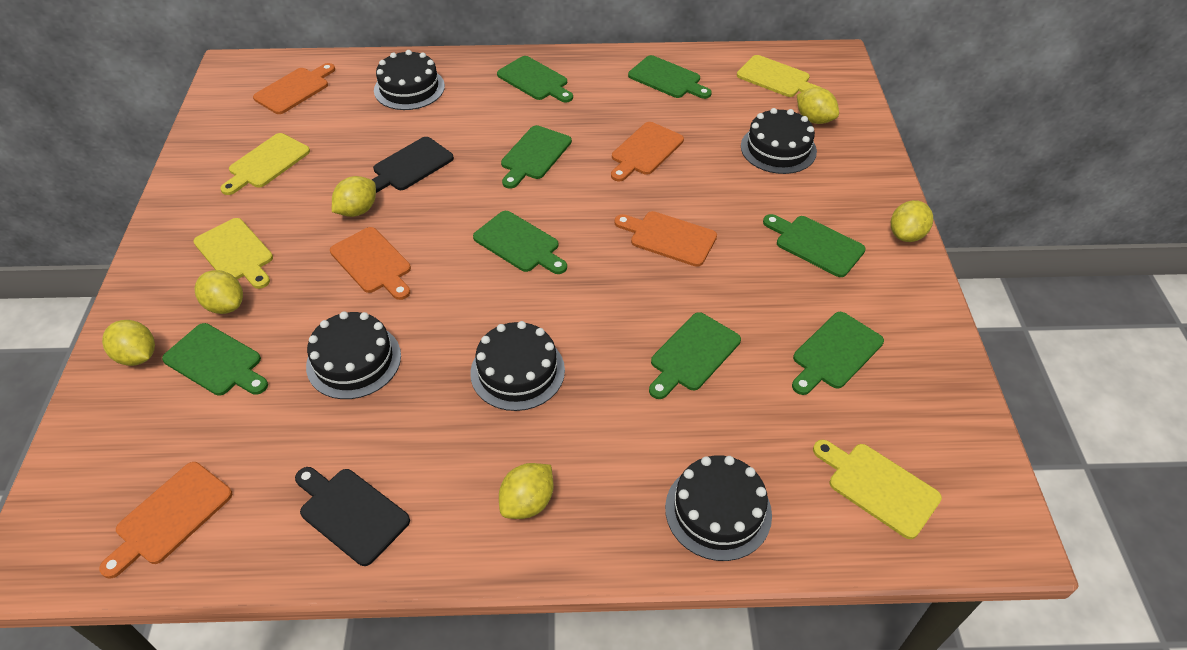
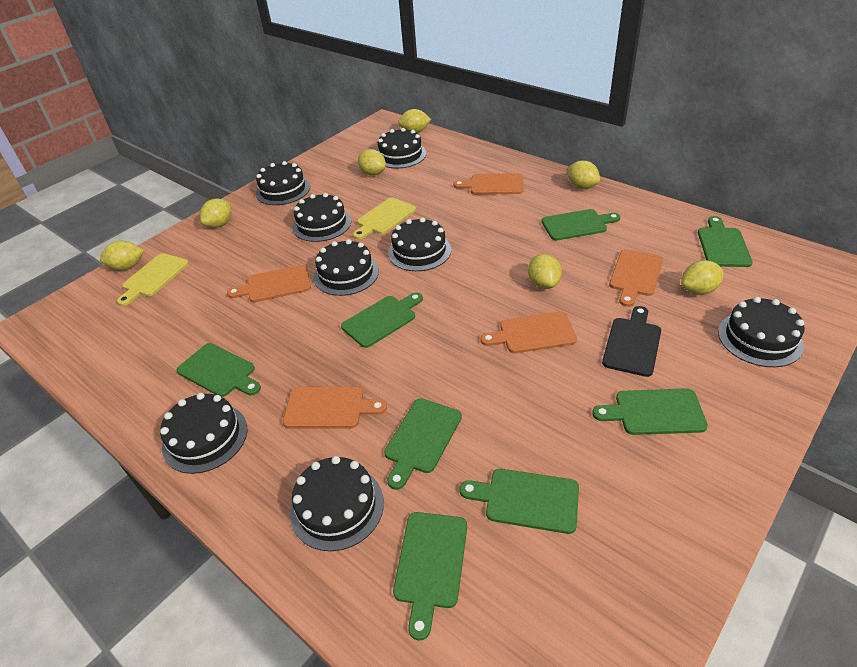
black cake: [306,311,401,399] [374,50,445,110] [470,321,565,411] [665,455,772,561] [741,108,817,174] = 5 -> [160,393,247,474] [256,161,310,205] [290,456,384,551] [292,193,351,242] [313,239,379,296] [378,128,426,168] [388,217,451,271] [718,297,805,367] = 8
black cutting board: [295,467,410,566] [372,137,454,193] = 2 -> [602,306,661,377] = 1
yellow cutting board: [193,218,273,289] [220,133,310,195] [737,55,821,97] [813,440,942,539] = 4 -> [117,253,189,306] [353,197,416,239] = 2
yellow lemon: [102,320,155,366] [194,270,243,314] [332,176,376,217] [499,463,554,519] [797,87,839,124] [891,200,933,242] = 6 -> [100,241,144,270] [200,199,232,228] [358,149,386,175] [398,109,431,133] [528,254,562,289] [567,161,600,189] [681,260,724,295] = 7

